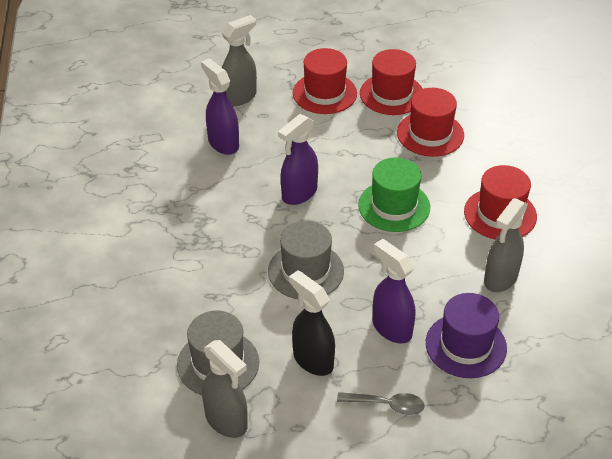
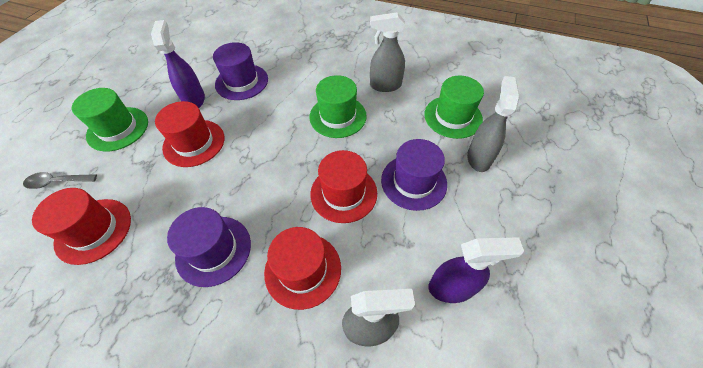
black spray bottle: [289,270,335,376] = 1 -> none = 0
green hat: [358,157,430,232] = 1 -> [72,88,148,152] [309,75,367,138] [424,76,484,139] = 3
grey hat: [177,310,259,395] [268,220,344,299] = 2 -> none = 0
purple hat: [426,293,507,378] = 1 -> [167,207,251,287] [213,42,268,100] [381,139,447,211] = 3
purple spray bottle: [201,58,239,155] [278,114,318,205] [372,239,415,344] = 3 -> [151,20,205,108] [428,237,524,303] = 2

